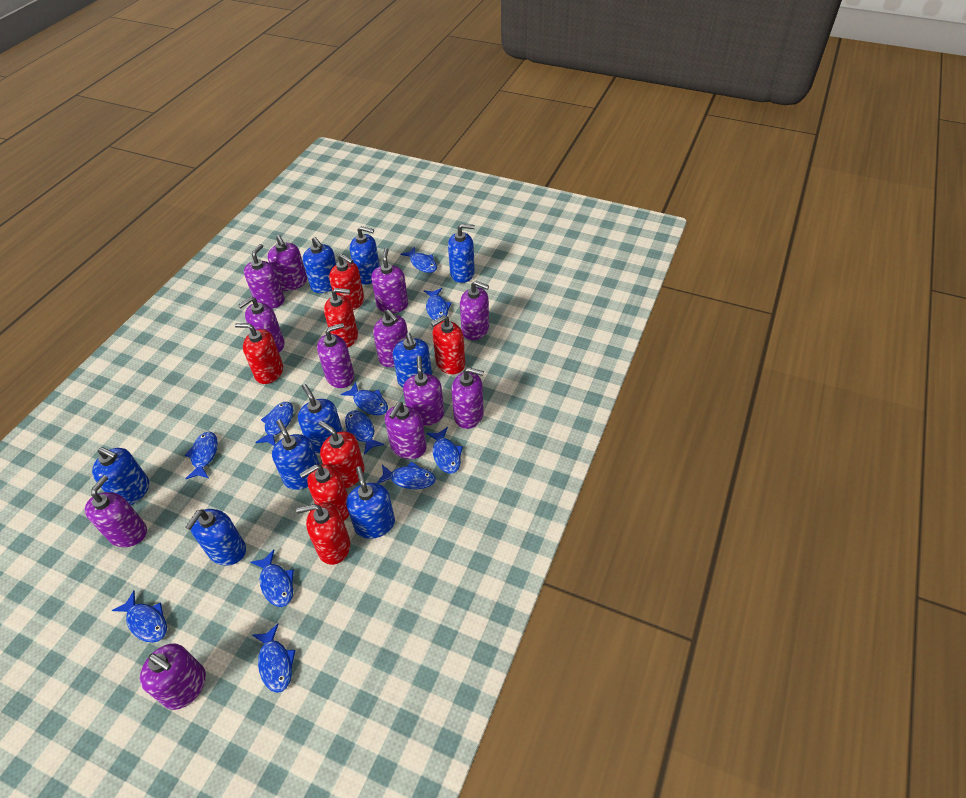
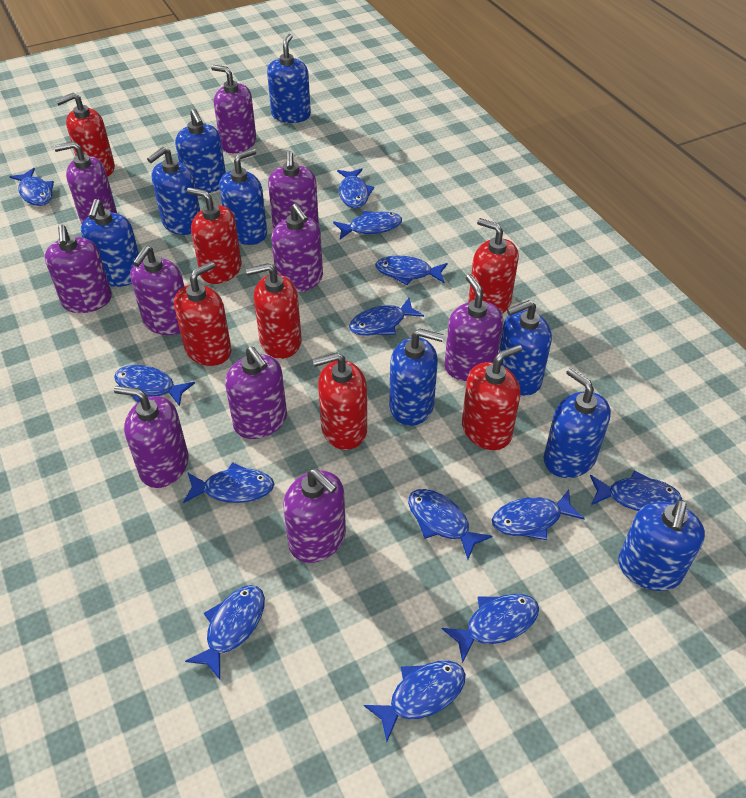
blue fish: [112,591,167,643] [185,432,218,479] [251,550,294,607] [252,624,296,693] [255,402,294,446] [341,382,388,415] [345,410,384,455] [377,461,436,489] [401,246,437,273] [424,288,452,320] [426,427,463,474] = 11 -> [9,168,54,206] [114,365,195,407] [183,462,274,503] [185,585,265,679] [333,211,402,239] [337,168,374,209] [349,298,424,336] [364,660,466,742] [375,256,448,285] [408,489,492,560] [442,594,539,663] [492,490,585,540] [590,470,682,511] = 13
purple soap dispenser: [85,475,147,547] [140,643,206,710] [238,297,285,352] [244,244,285,308] [268,235,307,291] [317,323,354,388] [371,248,408,313] [373,309,408,367] [385,402,427,459] [403,356,444,426] [451,367,484,429] [460,281,489,340] = 12 -> [45,224,112,313] [54,141,117,224] [114,386,189,488] [130,246,184,335] [211,65,256,153] [225,346,287,439] [268,151,319,229] [271,203,323,293] [283,469,346,563] [445,274,503,381] = 10

